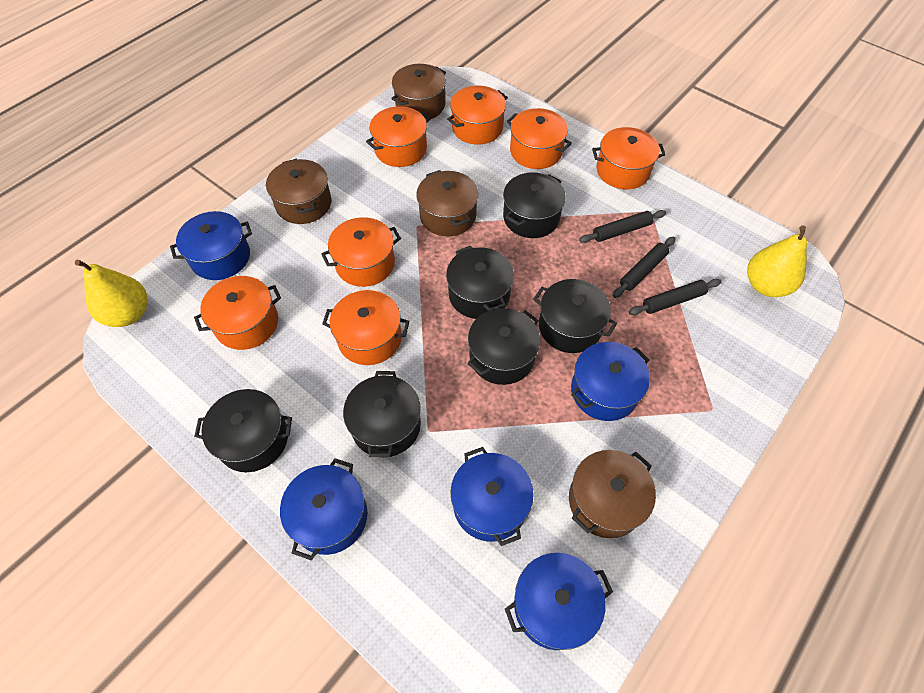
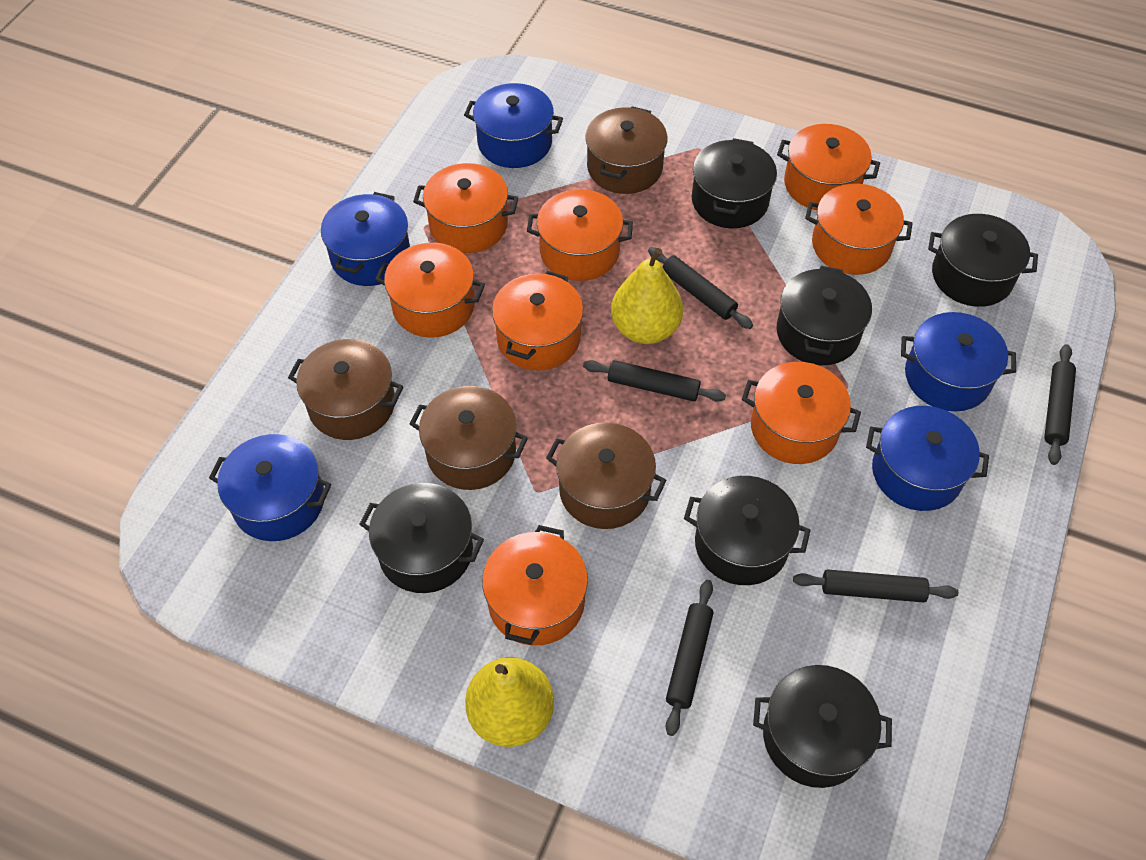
black rolling pin: [579,210,666,243] [613,237,675,298] [629,279,722,315] = 3 -> [583,360,726,402] [648,247,753,329] [666,580,713,736] [793,569,958,603] [1044,344,1076,465] = 5
orange pot: [194,276,281,350] [321,217,401,287] [322,290,410,365] [366,106,430,167] [448,86,508,145] [507,108,572,169] [592,127,666,189] = 7 -> [375,243,485,338] [413,163,519,253] [482,525,588,646] [492,271,583,370] [527,189,633,281] [742,362,861,464] [777,124,880,210] [805,184,913,275] = 8

